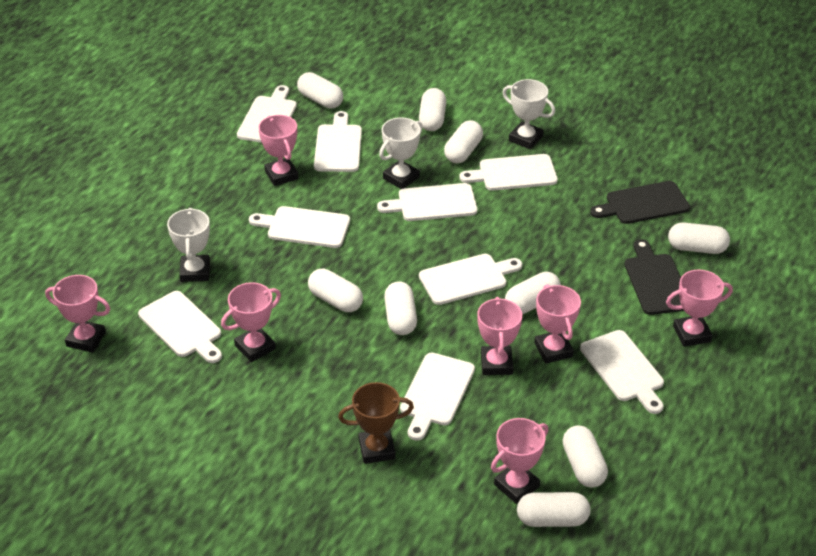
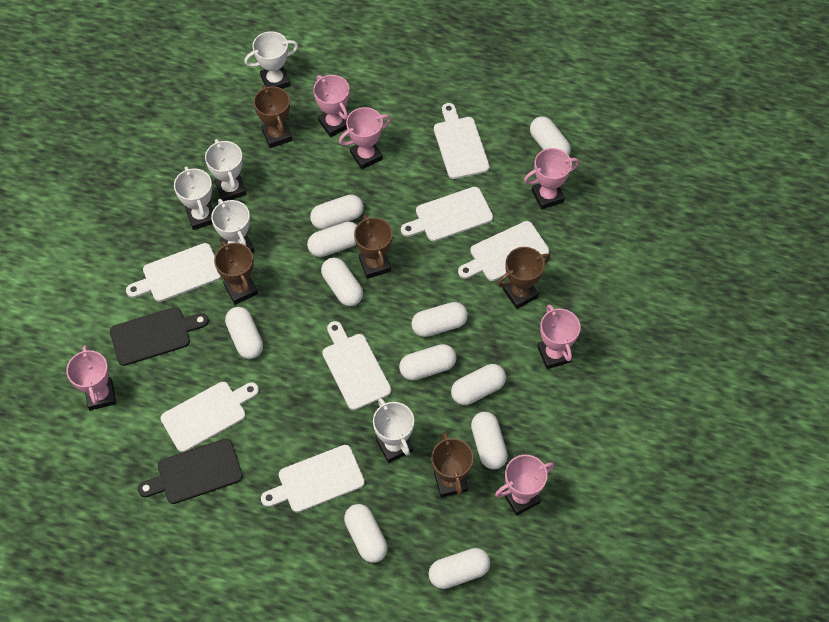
brown trophy: [338,382,414,464] = 1 -> [214,241,258,305] [254,85,292,148] [354,215,393,279] [431,432,474,497] [497,247,550,309] = 5
pink trophy: [45,275,110,353] [221,282,281,362] [258,115,299,186] [477,297,522,375] [491,418,548,504] [534,284,581,364] [666,269,733,347] = 7 -> [66,345,116,410] [313,75,349,137] [339,107,391,170] [495,455,554,516] [524,148,579,210] [538,304,581,369] = 6
white capsule: [297,72,343,109] [308,269,363,312] [384,281,417,335] [419,88,446,131] [444,120,483,163] [505,272,561,314] [517,492,591,527] [563,425,608,488] [668,222,730,254] = 9 -> [225,307,263,359] [307,222,357,257] [310,194,364,230] [321,258,363,306] [344,504,388,563] [399,344,456,381] [411,302,468,337] [429,548,490,589] [451,364,506,405] [471,412,508,469] [530,116,571,155] = 11
white cutting board: [138,291,222,363] [237,85,297,143] [249,206,350,248] [314,111,362,172] [377,183,477,221] [400,353,475,441] [419,254,522,305] [459,154,558,191] [580,330,664,414] = 9 -> [126,243,222,302] [161,382,259,452] [261,445,365,513] [322,321,391,410] [401,187,493,242] [434,103,490,179] [458,221,549,281] = 7
white trophy: [167,208,210,282] [379,117,422,189] [502,79,555,149] = 3 -> [174,166,213,230] [205,139,247,202] [211,199,255,253] [244,31,298,89] [373,398,414,463] = 5

